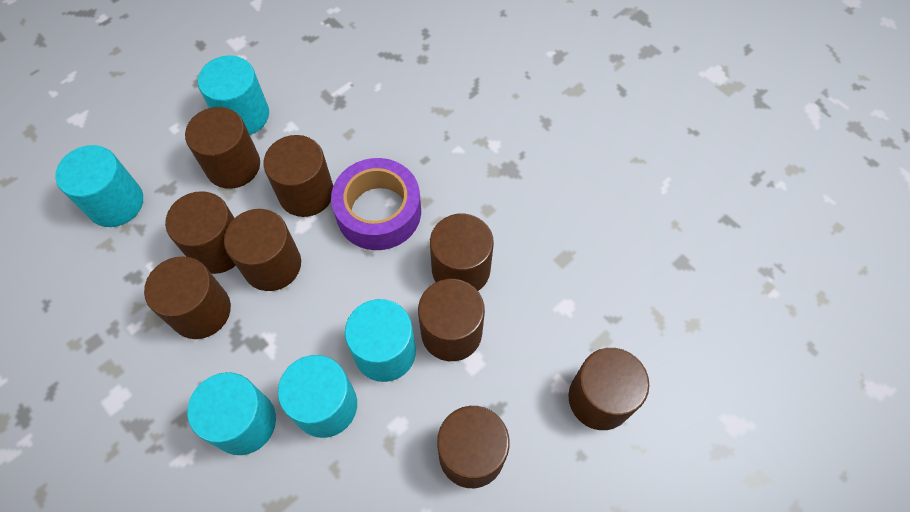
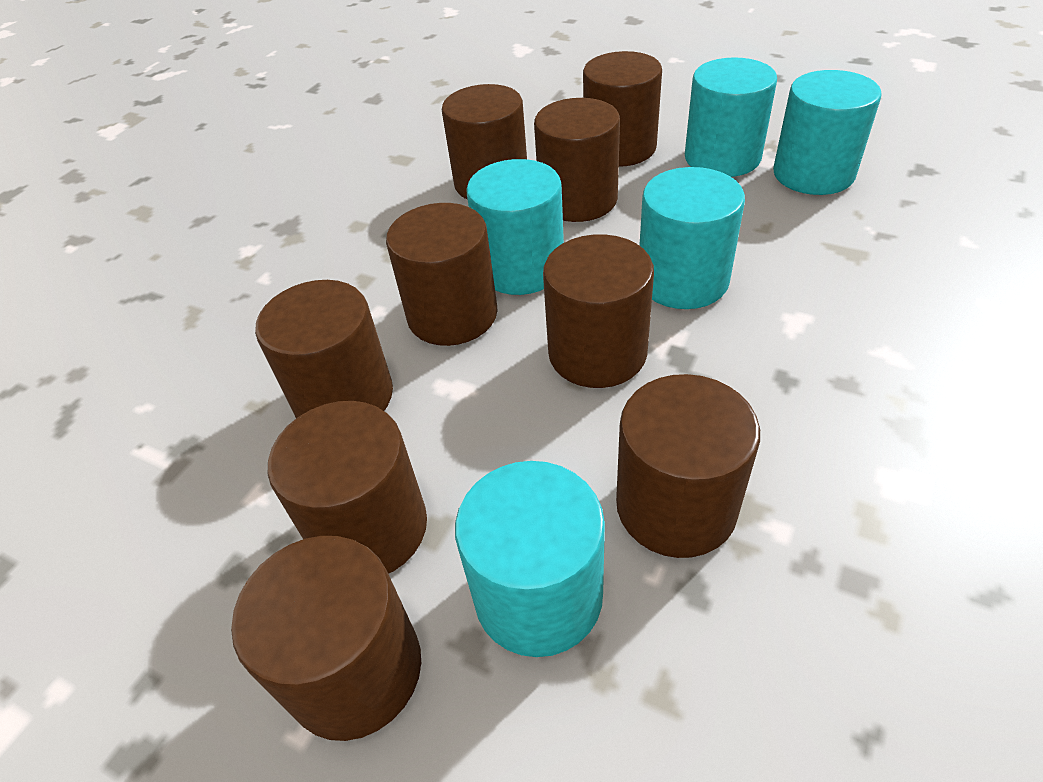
purple tape: [331,158,421,250] = 1 -> none = 0

